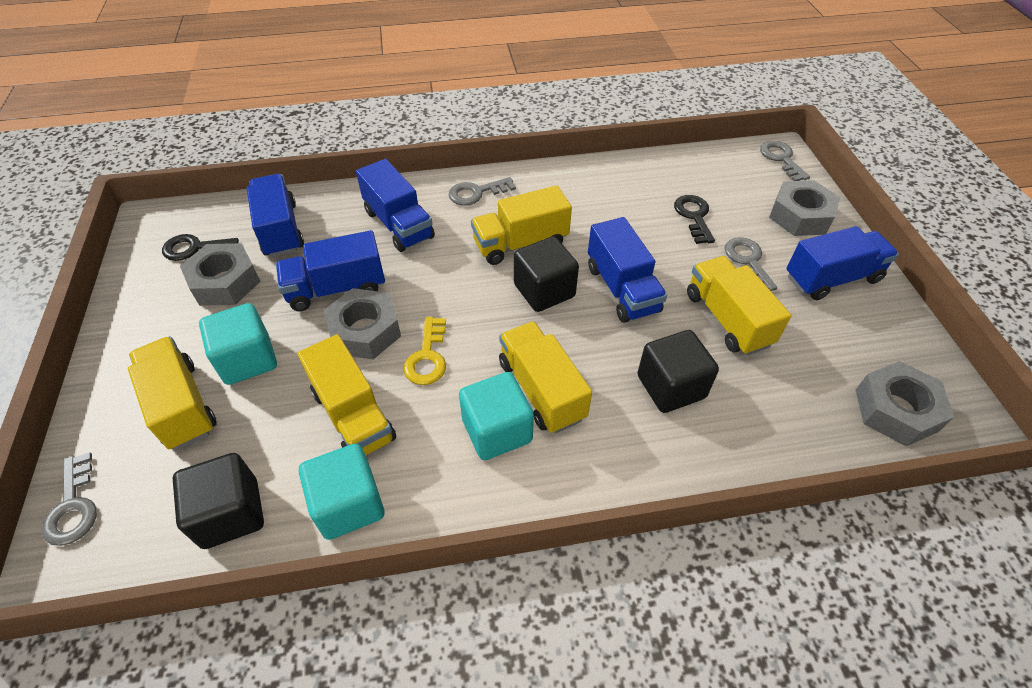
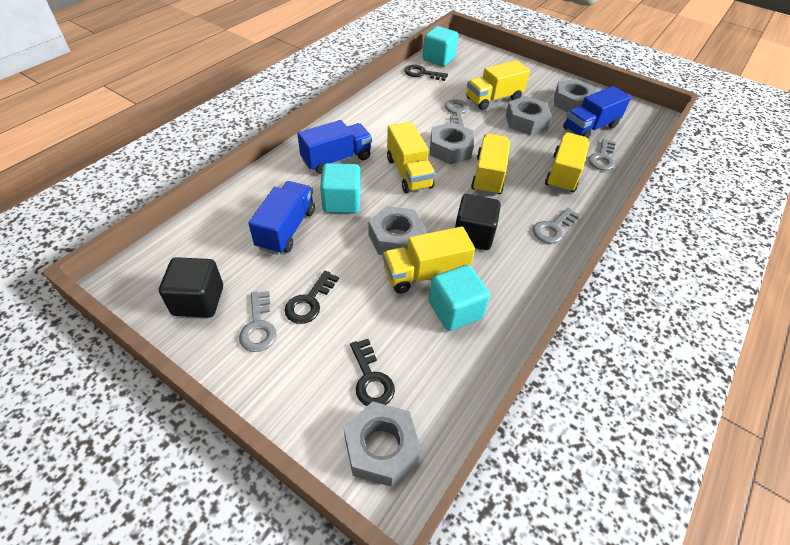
black cube: [173,453,264,549] [514,237,579,312] [637,330,719,413] = 3 -> [159,257,223,318] [455,194,501,250] = 2
black key: [162,234,239,261] [674,195,715,244] = 2 -> [285,271,339,324] [350,339,395,406] [404,64,448,81] = 3
blue truck: [247,174,304,257] [276,230,385,311] [356,159,435,252] [588,217,667,323] [786,226,899,300] = 5 -> [248,181,315,255] [297,120,372,174] [563,86,631,138] = 3
grey nut: [180,243,260,306] [324,288,401,359] [769,180,840,236] [856,361,954,446] = 4 -> [344,401,421,487] [369,206,426,255] [430,122,474,165] [506,96,552,135] [554,79,596,112] = 5
yellow key: [403,317,446,385] = 1 -> none = 0

